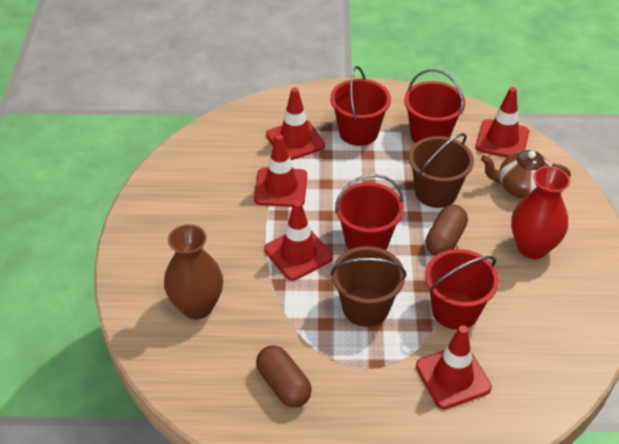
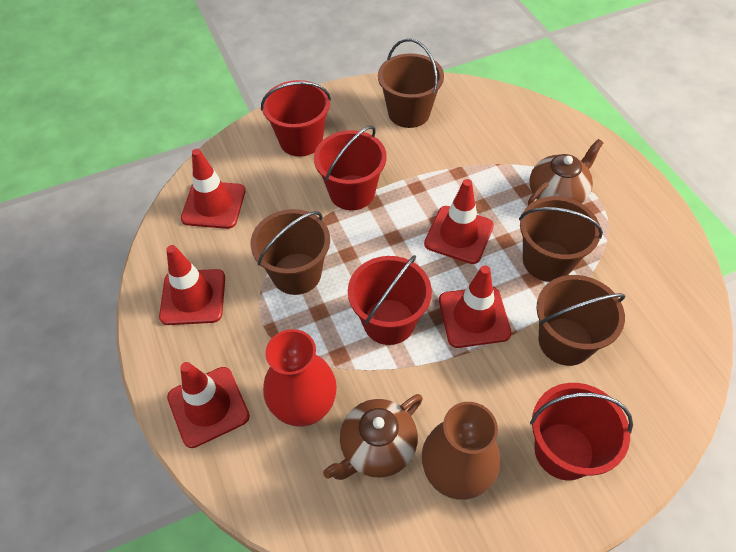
brown bucket: [331,246,406,327] [409,133,474,208] = 2 -> [250,209,330,295] [378,39,444,128] [519,196,603,282] [537,275,626,366] = 4
brown capsule: [256,345,312,407] [425,205,468,256] = 2 -> none = 0
brown teapot: [481,150,571,199] = 1 -> [323,394,423,480] [528,139,603,205] = 2

